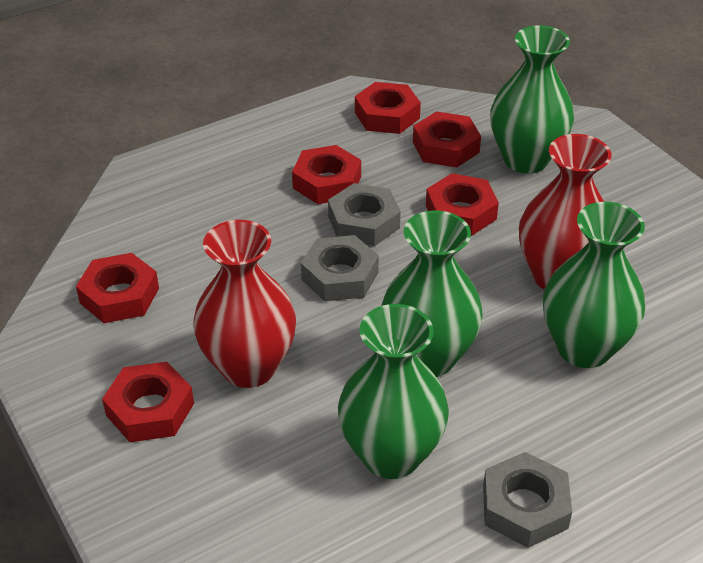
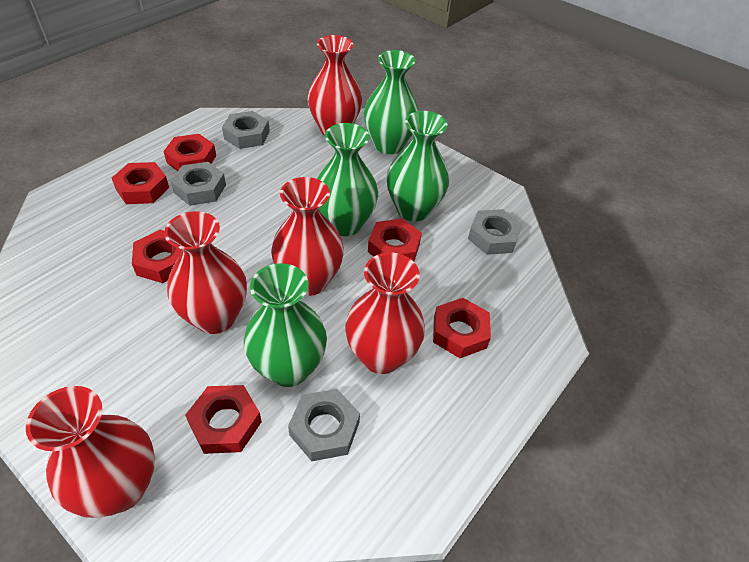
grey nut: [301,235,379,301] [328,183,401,246] [483,452,572,548] = 3 -> [171,162,226,206] [222,111,270,149] [288,389,360,461] [468,209,522,255] = 4
red vase: [193,220,296,388] [519,134,612,289] = 2 -> [26,386,155,518] [164,211,247,334] [271,177,344,296] [308,35,362,136] [345,252,425,374] = 5

